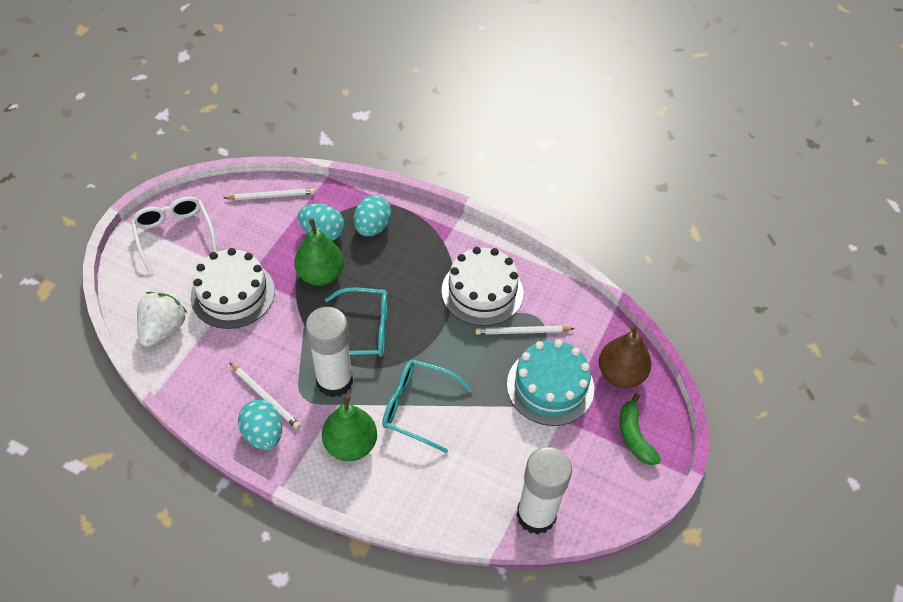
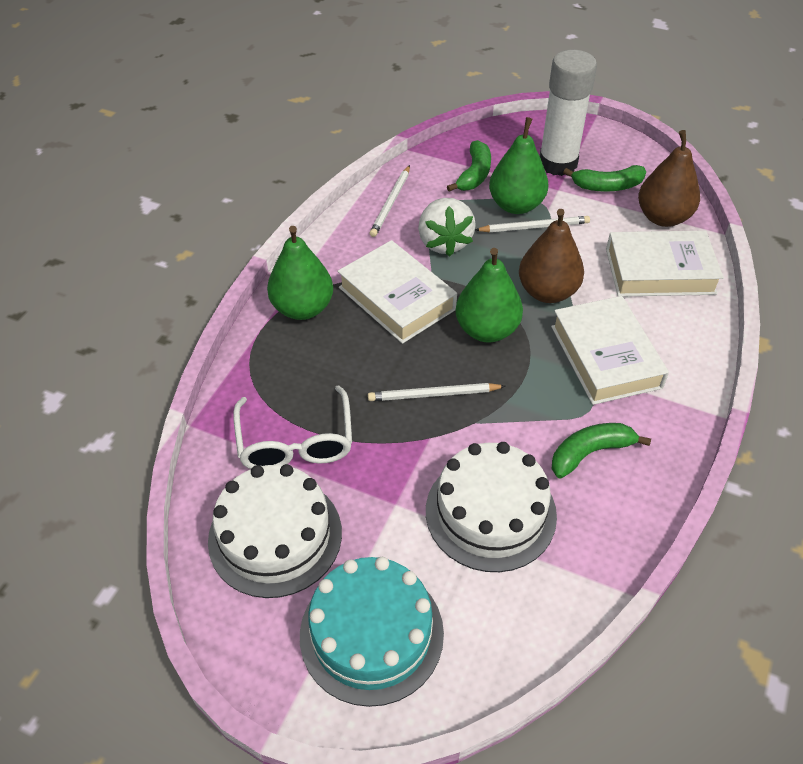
brown pear: [599,324,652,388] = 1 -> [519,209,584,303] [638,130,700,227] = 2
green banana: [620,393,661,465] = 1 -> [447,140,491,191] [552,423,651,478] [563,165,646,192] = 3
green pear: [294,218,344,286] [322,394,377,461] = 2 -> [267,226,333,320] [455,248,523,342] [489,117,548,214] = 3
turquoise egg: [238,400,282,450] [298,204,344,241] [354,195,391,236] = 3 -> none = 0
turquoise glasses: [325,288,388,357] [382,360,472,453] = 2 -> none = 0
white book: none = 0 -> [337,240,457,344] [551,296,669,405] [606,230,723,296] = 3
white glue stick: [306,307,353,398] [516,447,572,534] = 2 -> [540,50,597,176] = 1

